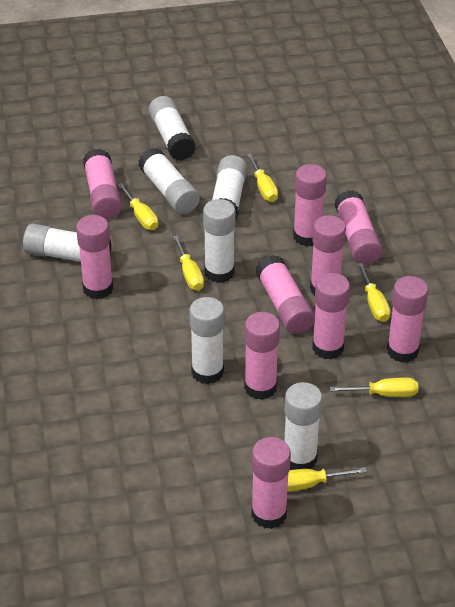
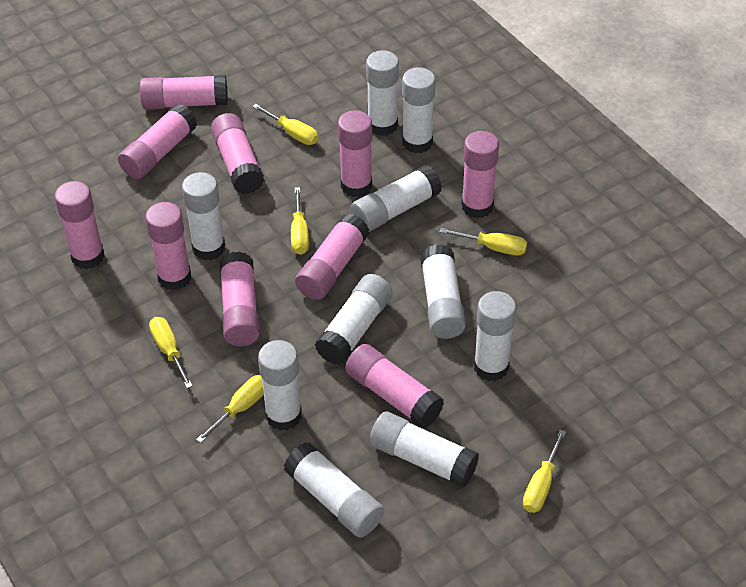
white glue stick: [23,223,112,262] [139,148,200,214] [149,96,196,161] [190,297,224,384] [203,199,236,283] [212,155,247,222] [284,382,322,470] = 7 -> [182,172,225,260] [258,340,302,431] [284,442,384,537] [315,274,392,365] [351,165,442,232] [366,50,399,136] [370,411,479,488] [402,67,436,153] [420,244,466,339] [474,291,516,381] = 10

